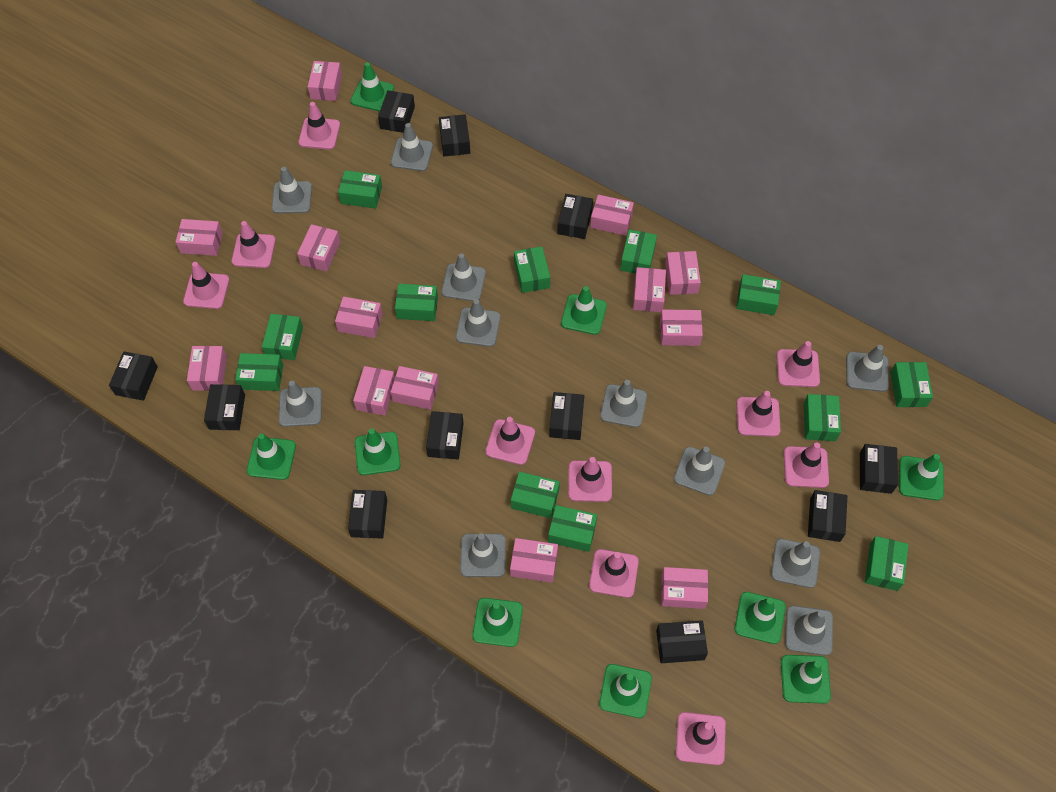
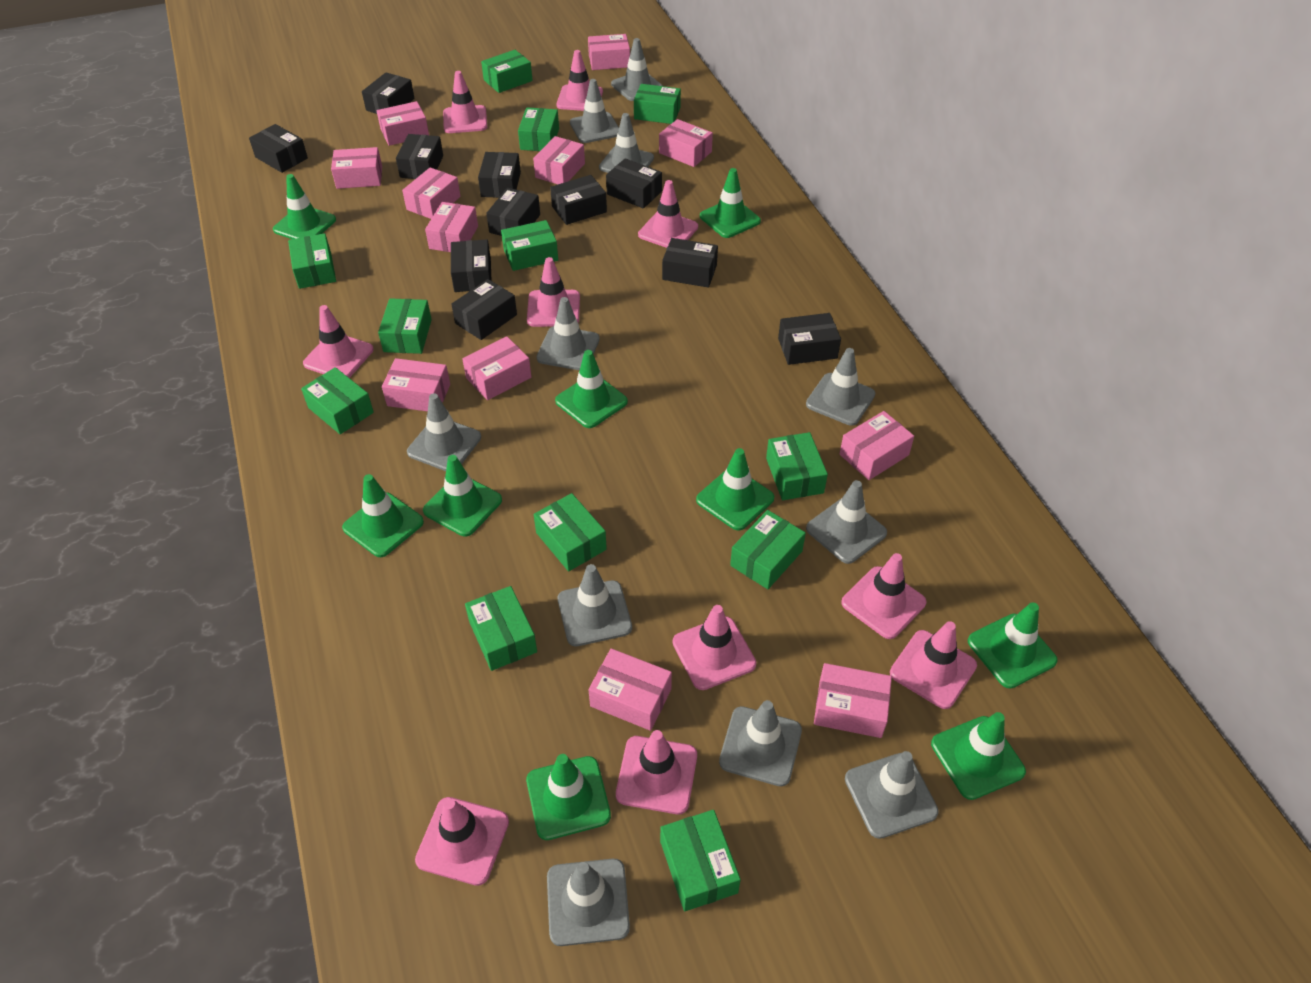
pink box: [176,219,223,256] [187,346,227,391] [297,224,340,272] [308,61,342,101] [335,297,383,338] [353,366,395,416] [391,366,439,410] [510,538,558,583] [590,195,634,236] [633,267,666,312] [660,310,703,346] [661,567,708,609] [665,251,701,295] = 13 -> [331,147,382,189] [377,101,429,146] [382,358,450,412] [402,167,461,219] [425,202,478,252] [462,336,531,400] [533,136,585,184] [588,34,630,70] [588,648,672,731] [659,119,713,167] [814,663,892,738] [840,411,914,480] = 12

